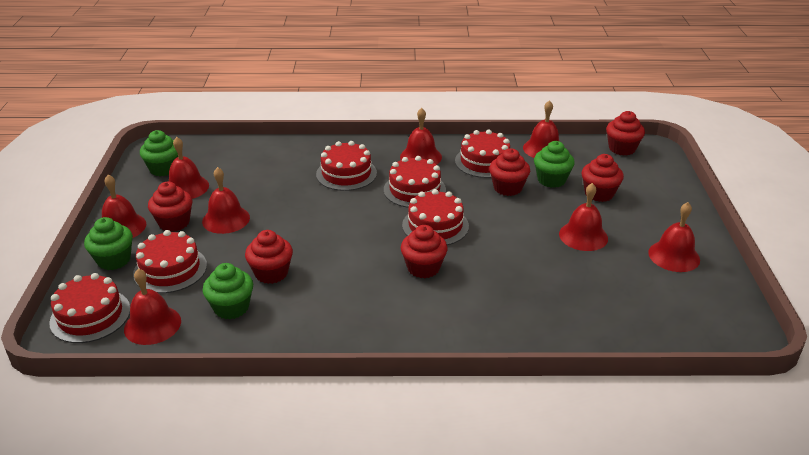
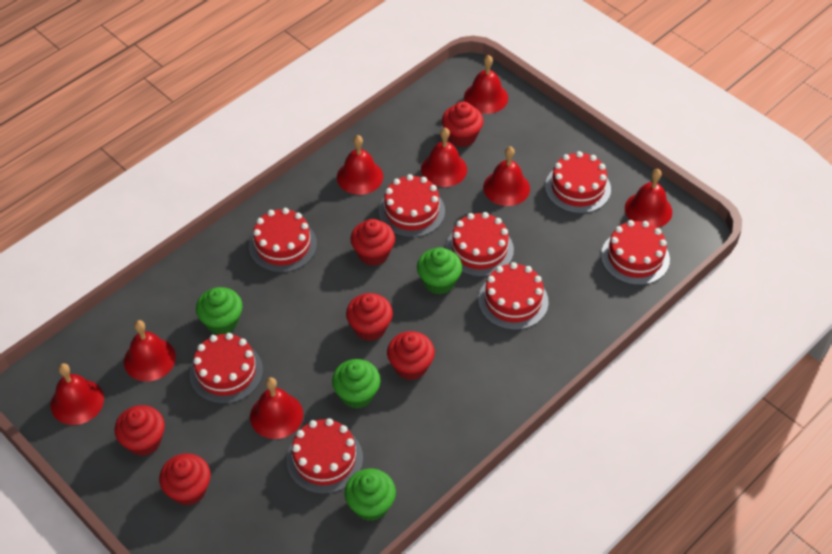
red cake: [49,273,130,343] [133,230,207,293] [316,141,377,191] [384,156,446,208] [402,189,469,245] [455,130,510,178] = 6 -> [190,333,263,404] [249,208,317,273] [287,418,363,494] [379,174,445,237] [446,212,514,277] [478,262,549,330] [545,151,611,214] [601,220,670,285] = 8

